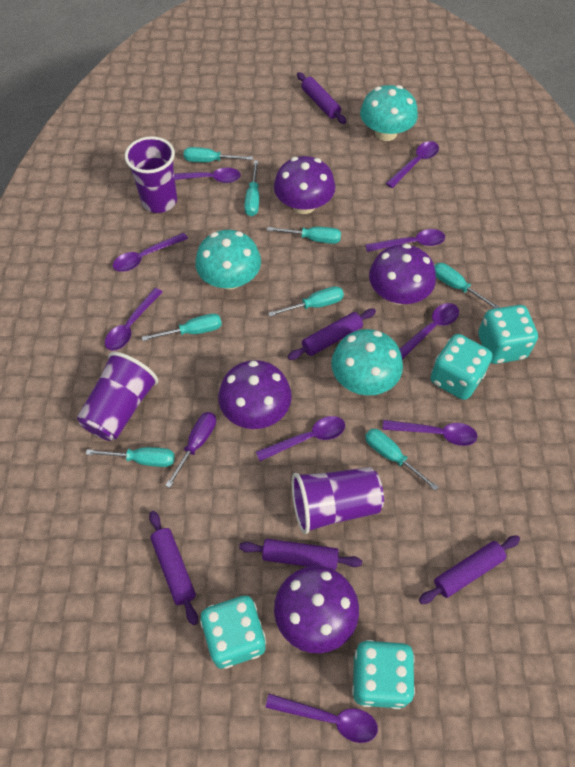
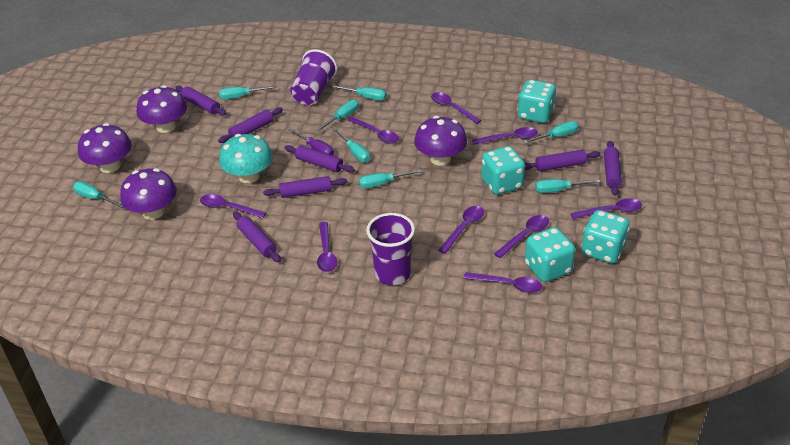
purple cup: [77,352,158,441] [125,136,177,213] [292,467,384,534] = 3 -> [290,49,337,105] [366,213,415,285] = 2
purple rolling pin: [149,511,198,625] [239,539,362,570] [287,309,376,360] [297,72,346,124] [419,535,520,604] = 5 -> [175,85,227,116] [218,107,283,143] [233,212,281,262] [263,176,347,198] [284,145,355,172] [525,149,601,171] [604,141,622,196] = 7
turquoise mushroom: [195,230,261,290] [331,329,403,395] [360,85,418,141] = 3 -> [219,134,273,183] = 1

